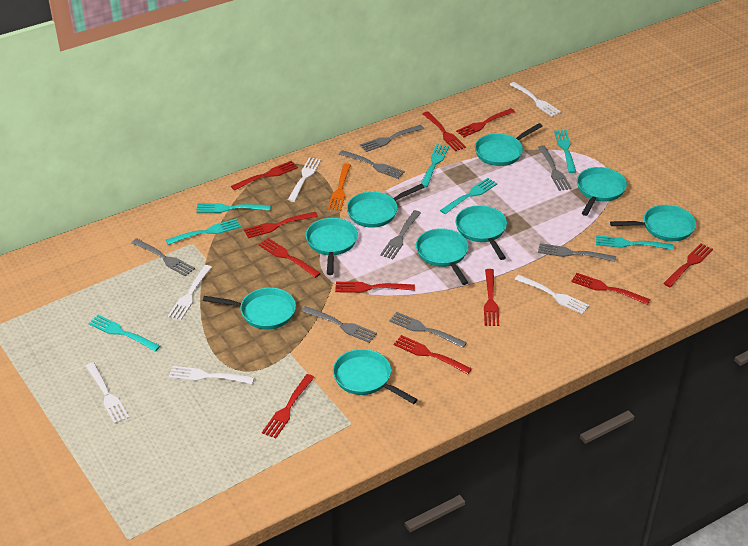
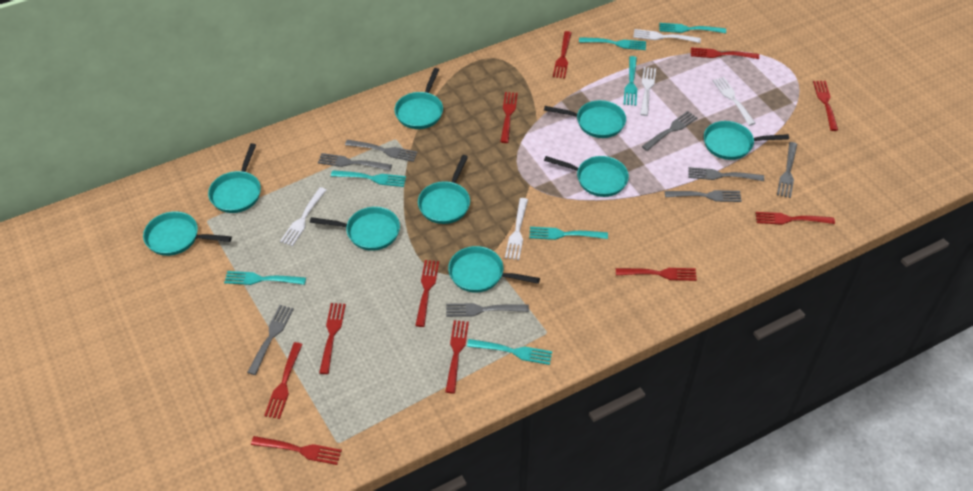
orange fork: [328,163,351,211] = 1 -> none = 0
white fork: [86,362,129,424] [168,265,212,320] [169,366,254,384] [288,157,321,202] [509,82,561,117] [515,275,589,314] = 6 -> [280,187,326,246] [505,198,528,260] [633,29,701,43] [640,67,656,116] [713,77,756,126] = 5

